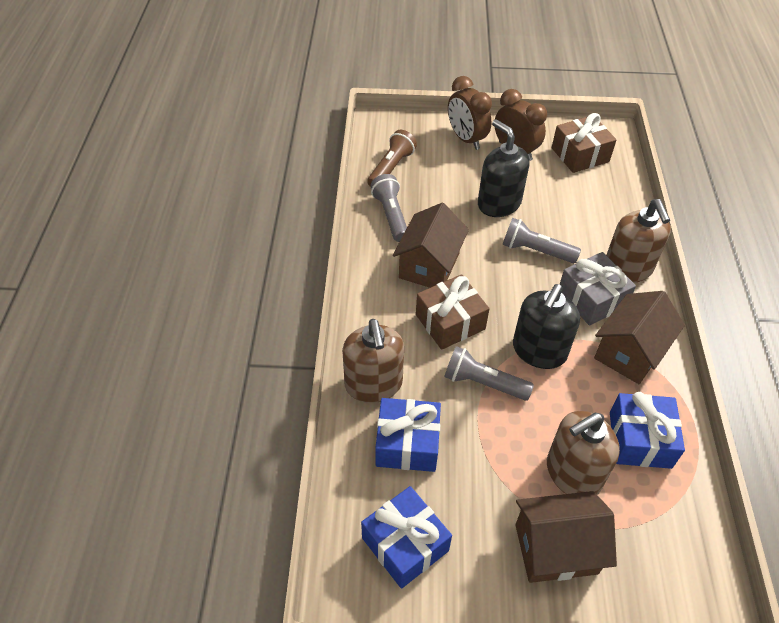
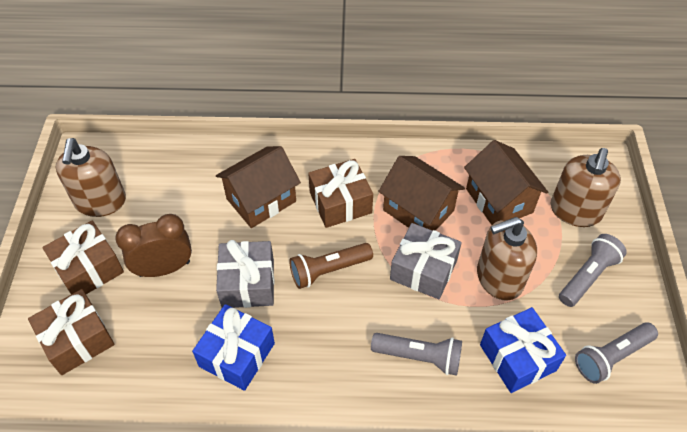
black soap dispenser: [478,119,530,217] [513,284,580,369] = 2 -> none = 0
blue gift: [361,486,452,589] [375,398,441,472] [610,392,685,469] = 3 -> [192,304,275,391] [480,307,566,393] = 2
brown clock: [448,76,492,150] [495,89,547,161] = 2 -> [115,214,192,277] = 1
brown gift: [416,274,490,350] [552,113,617,173] = 2 -> [28,289,115,375] [42,221,124,294] [308,159,373,228] = 3
grey gift: [560,252,636,325] = 1 -> [216,240,274,308] [390,223,462,300] = 2

